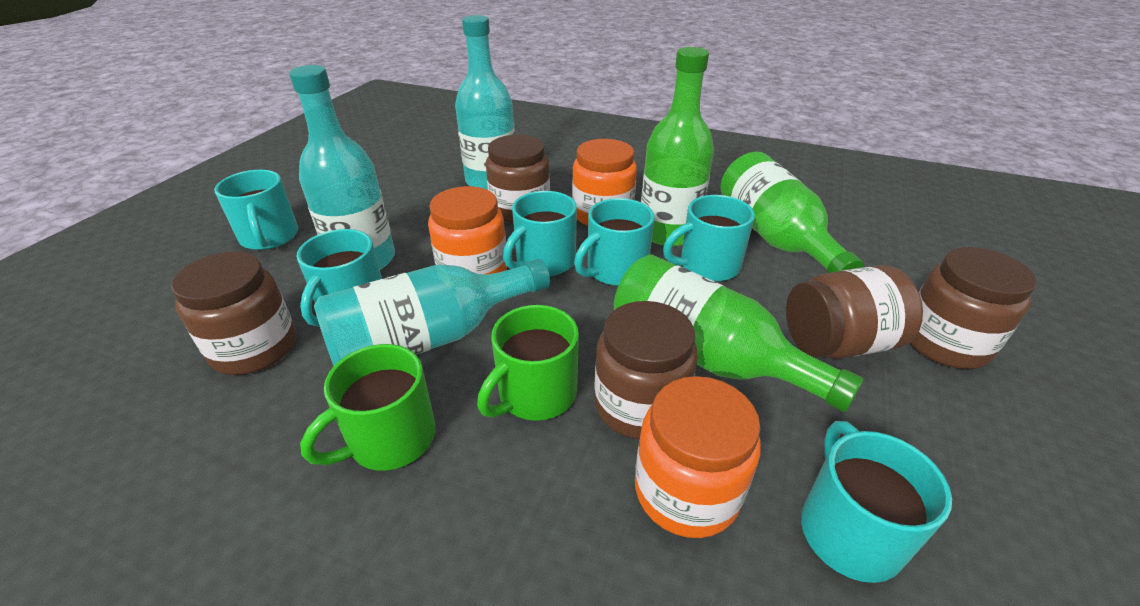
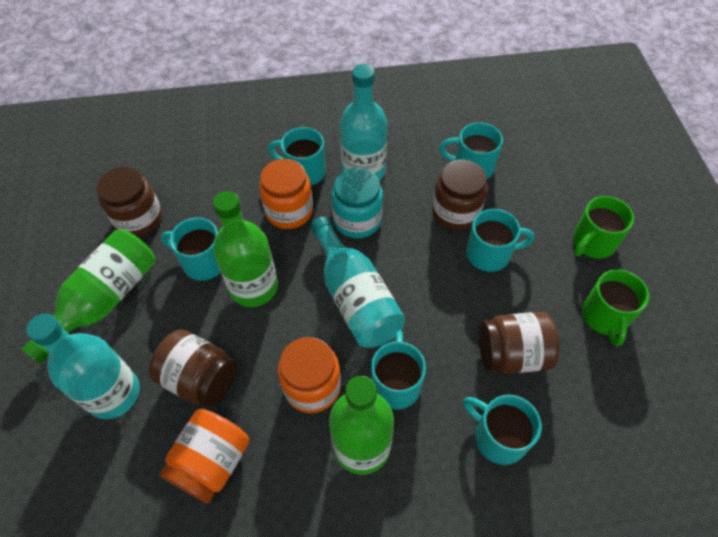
brown jar: [171,251,296,375] [486,135,550,223] [594,301,698,439] [786,265,923,359] [910,247,1037,369] = 5 -> [97,167,162,237] [149,329,237,407] [432,160,487,230] [479,312,559,374] = 4
turquoise jar: none = 0 -> [331,168,383,238] = 1

